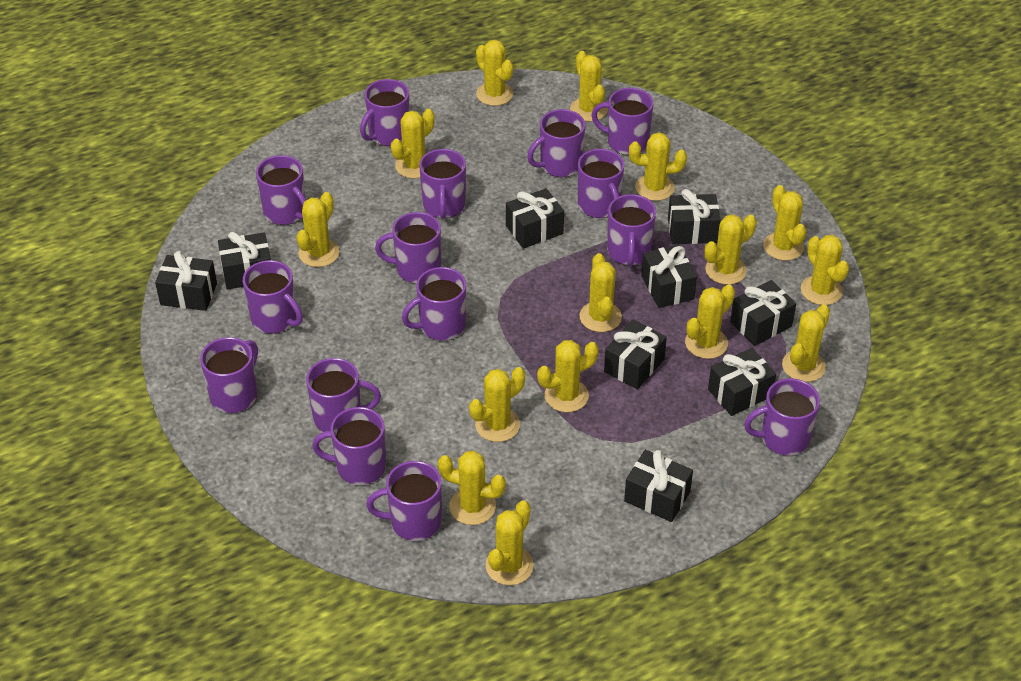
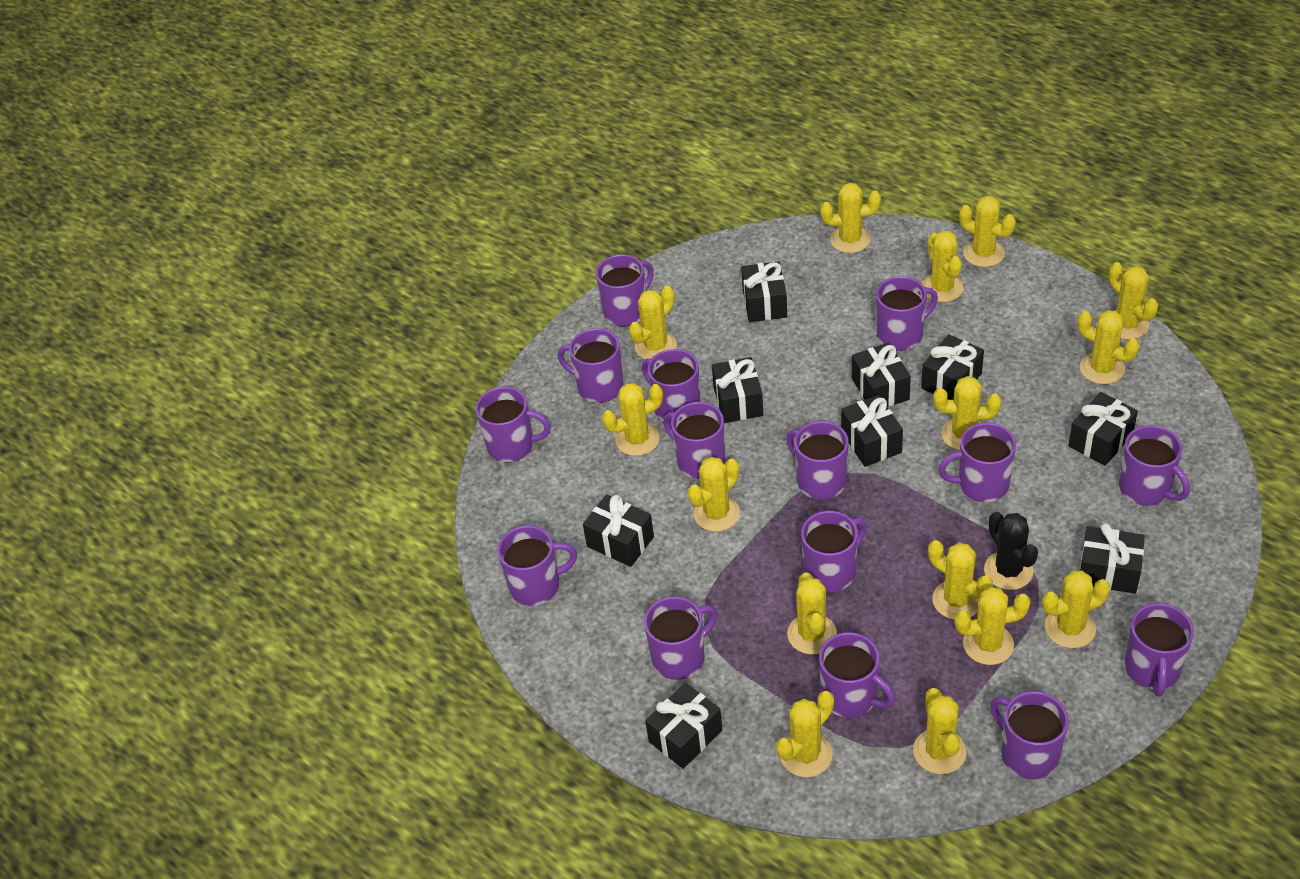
black cactus: none = 0 -> [984,512,1038,590] = 1

